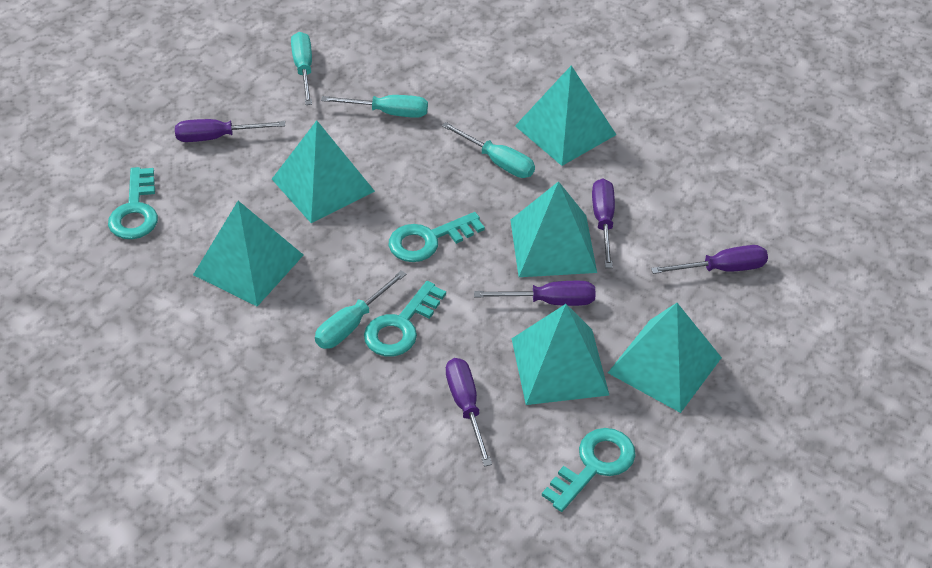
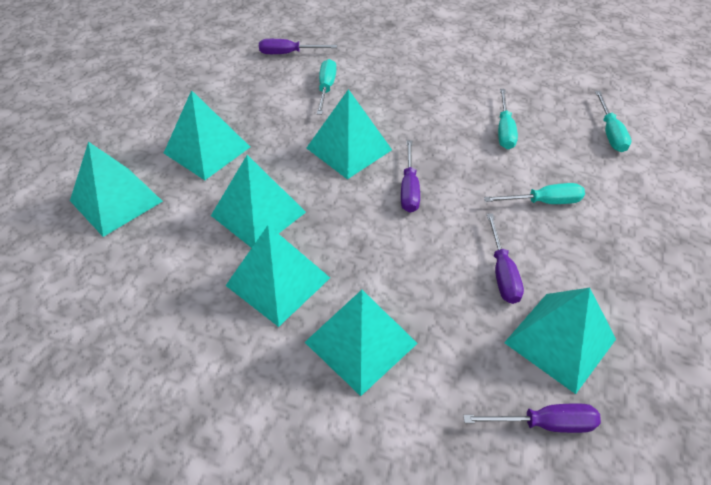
purple screwdriver: [175,119,285,142] [446,358,492,467] [474,281,595,306] [592,178,615,268] [651,245,768,274] = 5 -> [259,39,337,54] [401,140,420,213] [463,403,601,433] [487,213,524,304] = 4
turquoise key: [108,167,158,239] [364,281,446,357] [389,212,485,262] [542,428,636,512] = 4 -> none = 0
turquoise pyramid: [193,201,303,306] [272,120,375,223] [511,181,597,277] [512,304,609,405] [515,65,616,166] [608,303,722,413] = 6 -> [70,142,163,237] [164,90,250,180] [211,155,306,248] [225,225,330,327] [305,290,418,396] [307,89,392,180] [504,288,616,394] = 7

